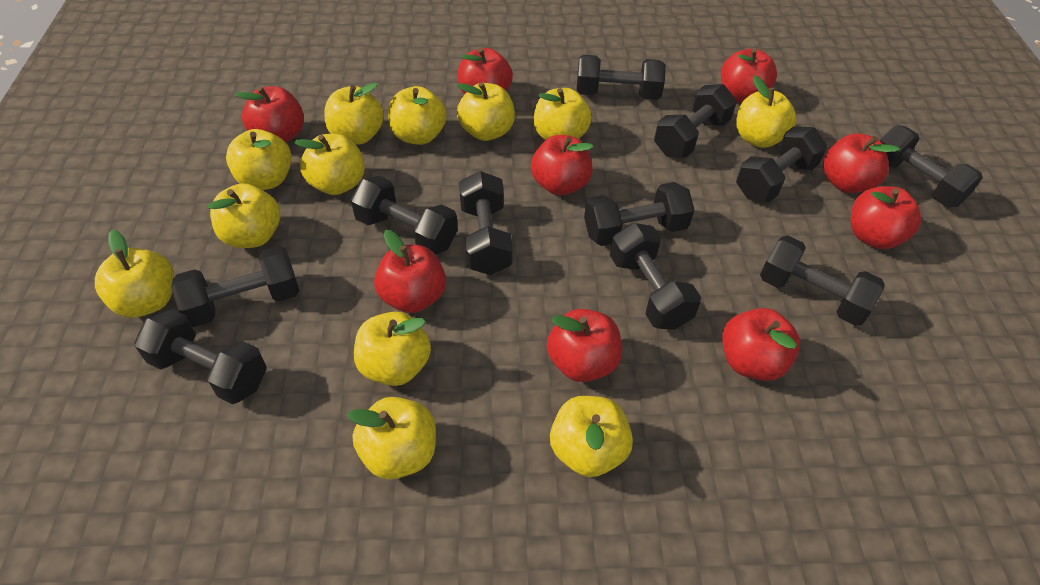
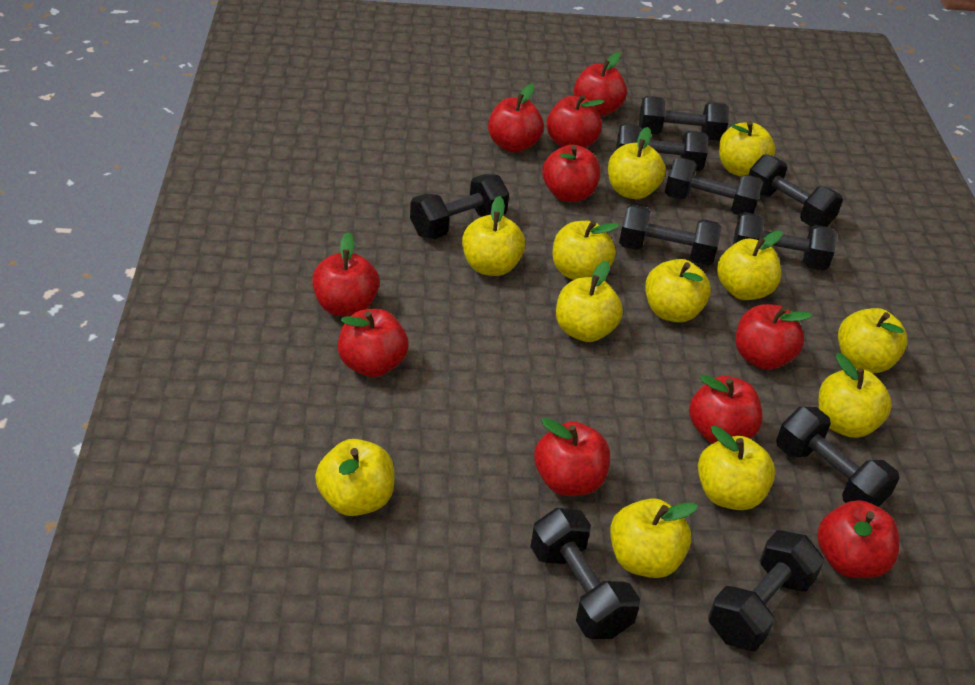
black dumbbell: [134,309,267,404] [171,246,299,327] [351,176,458,255] [459,171,513,275] [576,55,666,100] [584,182,694,246] [610,223,701,330] [654,84,737,158] [736,126,827,202] [760,236,885,326] [880,125,983,207] = 11 -> [410,174,509,239] [530,508,640,639] [616,124,708,171] [619,204,722,265] [639,96,729,141] [665,157,763,215] [708,530,824,651] [733,212,837,271] [749,154,843,227] [776,407,899,507] = 10
red apple: [235,86,304,143] [374,230,446,313] [458,48,513,95] [531,135,593,195] [547,309,622,382] [721,48,777,103] [722,308,800,381] [823,133,900,193] [851,186,921,249] = 9 -> [312,232,380,316] [338,309,409,377] [488,84,544,152] [534,418,610,496] [542,145,601,202] [546,95,604,148] [574,52,627,116] [689,375,763,444] [736,304,813,370] [817,500,899,578] = 10

